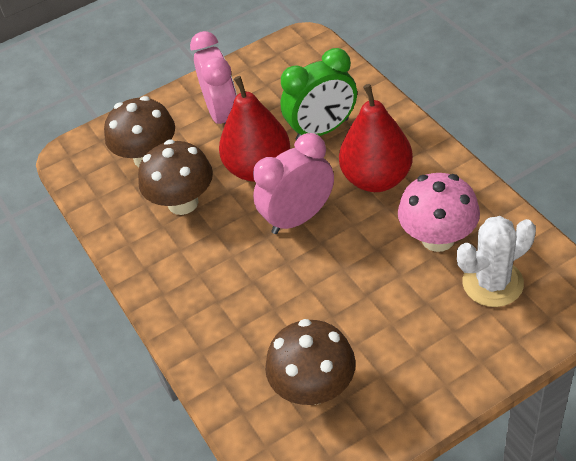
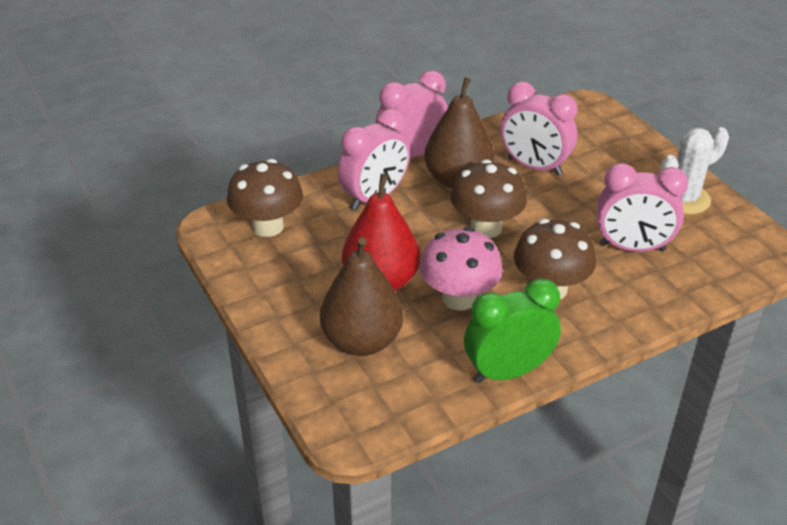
brown pear: none = 0 -> [320,237,403,356] [425,77,494,188] = 2
pink clock: [190,31,237,124] [253,133,334,234] = 2 -> [338,109,410,210] [376,70,448,158] [500,82,577,176] [597,163,688,252] = 4
red pear: [219,76,290,182] [339,84,413,192] = 2 -> [342,174,420,291] = 1

